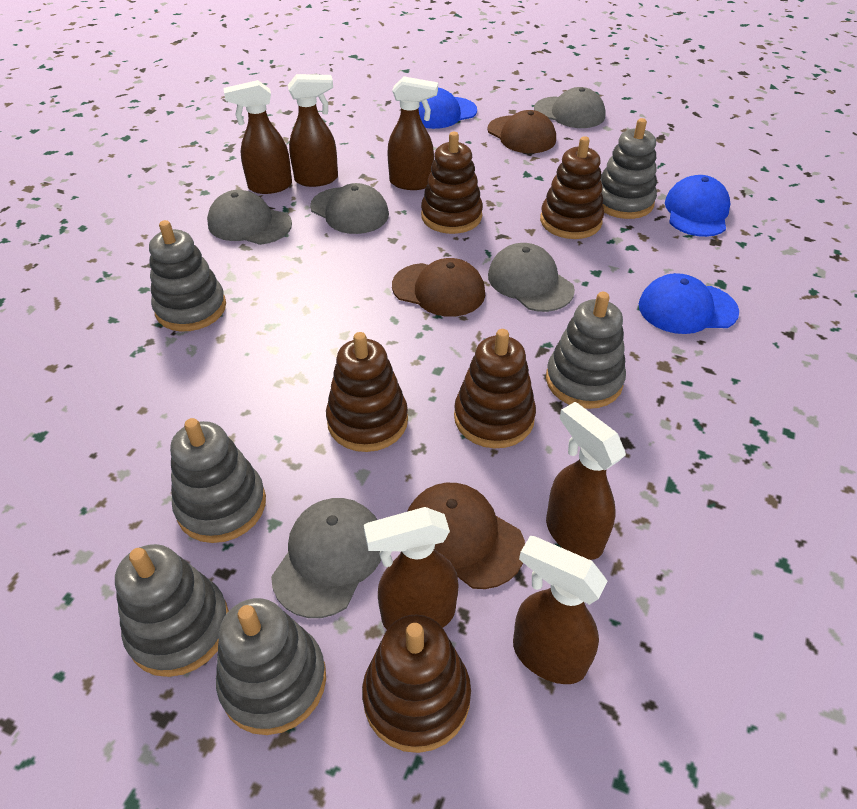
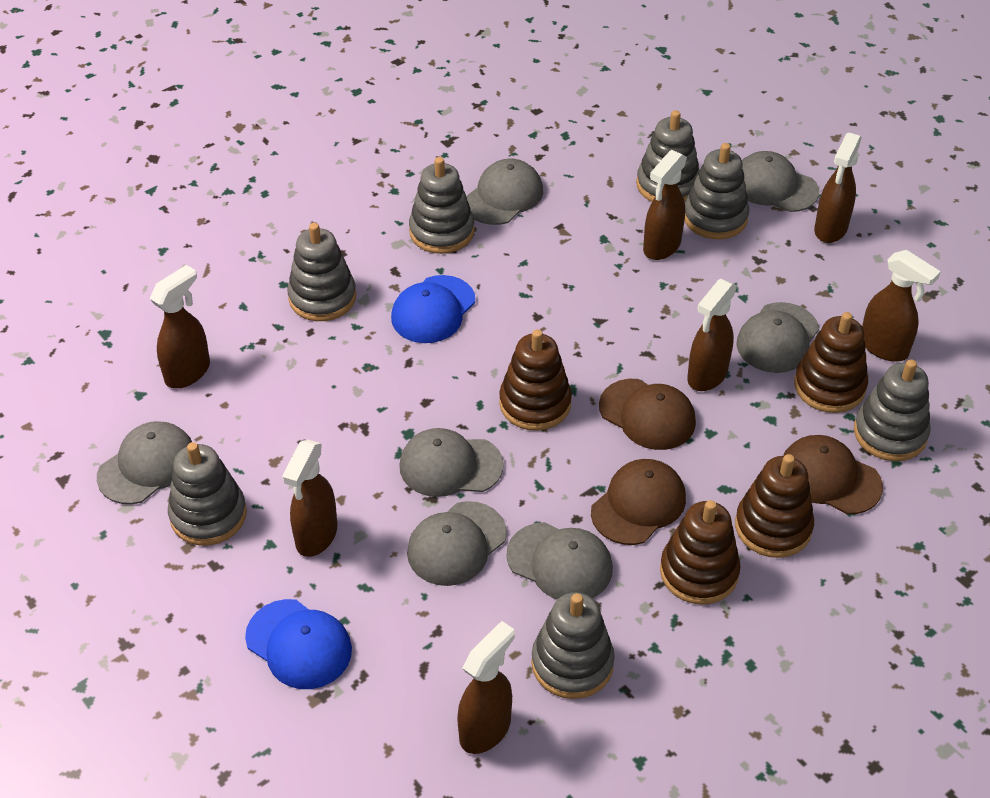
blue cap: [419,88,477,129] [639,273,739,334] [665,175,731,237] = 3 -> [245,599,352,689] [391,275,475,343] = 2
brown spray bottle: [223,80,292,194] [288,74,338,187] [364,507,459,629] [387,76,438,190] [513,536,608,684] [546,402,626,560] = 6 -> [149,265,210,388] [282,440,337,557] [457,621,515,754] [643,150,687,260] [687,279,737,391] [814,132,862,243] [862,250,941,362] = 7
brown stacking toy: [326,332,408,452] [362,615,471,753] [421,132,483,234] [454,329,536,448] [540,136,604,239] = 5 -> [499,329,572,431] [660,500,741,605] [735,454,814,558] [794,312,868,413] = 4
grey cap: [207,190,292,245] [271,498,381,618] [310,183,389,234] [488,243,575,312] [534,87,606,128] = 5 -> [97,421,192,504] [400,428,504,497] [407,501,507,586] [466,159,543,225] [506,522,613,600] [736,302,819,373] [742,151,819,212] = 7
grey stacking toy: [115,544,229,677] [149,220,226,331] [170,418,266,543] [216,598,326,735] [546,292,626,409] [600,118,657,219] = 6 -> [168,442,247,546] [287,223,356,321] [409,157,474,254] [531,592,615,699] [636,110,700,202] [685,143,749,239] [854,359,931,461] = 7

